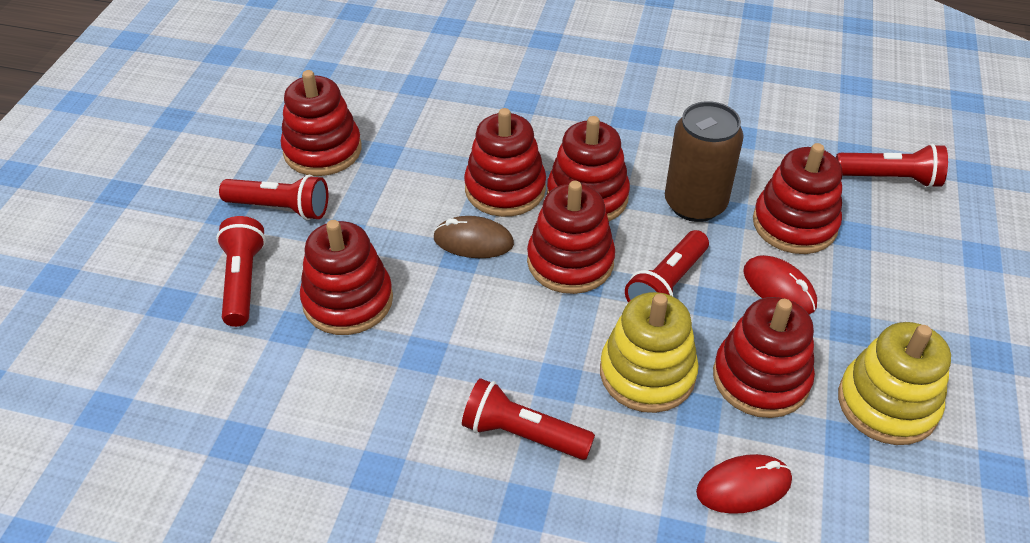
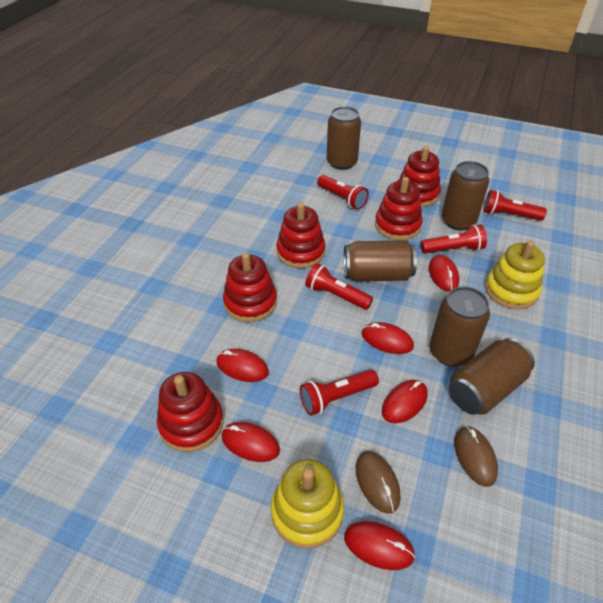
brown can: [665,101,744,222] = 1 -> [327,106,361,170] [344,240,417,282] [430,286,490,367] [442,161,490,231] [449,338,535,415] = 5
brown mouse: [433,216,514,258] = 1 -> [356,451,401,514] [454,426,498,487] = 2
red mouse: [696,454,792,514] [743,255,817,314] = 2 -> [216,349,269,382] [222,422,280,462] [344,521,415,570] [361,322,414,354] [382,380,428,423] [429,255,459,292] = 6
red stacking toy: [281,70,362,176] [300,220,393,335] [464,108,546,217] [527,181,615,294] [547,116,630,221] [713,297,815,418] [753,143,842,254] = 7 -> [157,372,224,452] [223,253,277,322] [276,202,325,268] [375,177,423,240] [398,146,441,207] = 5

